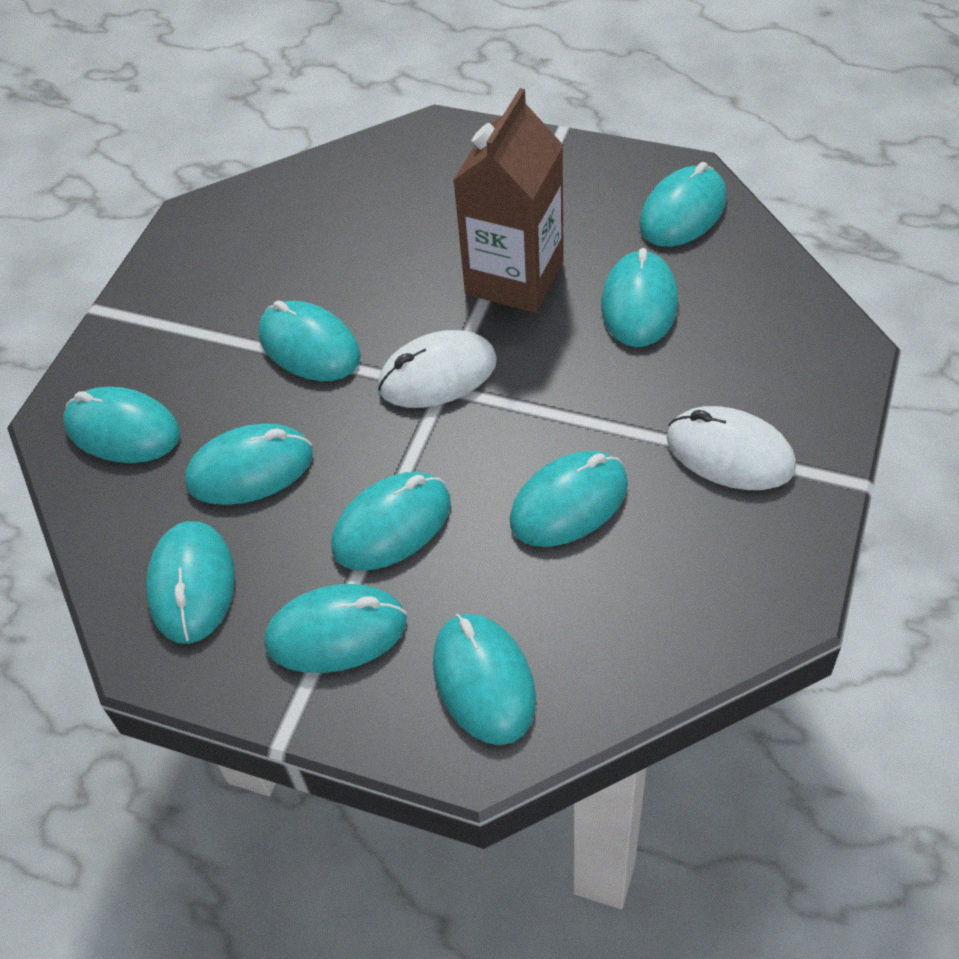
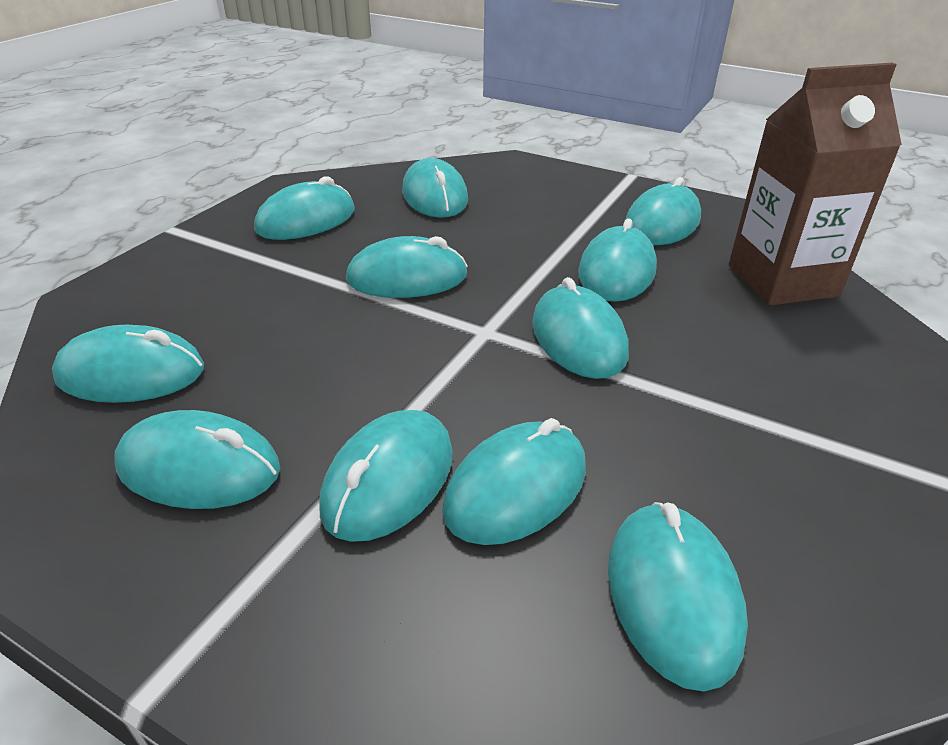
turquoise mouse: [63,387,180,463] [146,521,235,644] [185,424,313,505] [258,300,361,381] [265,584,406,673] [331,472,451,570] [433,614,536,745] [510,451,628,546] [601,248,678,347] [639,162,727,247] = 10 -> [52,325,204,403] [114,410,280,509] [254,177,355,240] [319,410,453,542] [346,236,468,298] [402,158,468,218] [442,418,586,545] [532,277,629,379] [578,218,657,302] [608,502,748,691] [625,177,701,245] = 11
white mouse: [378,330,497,408] [667,406,796,490] = 2 -> none = 0

